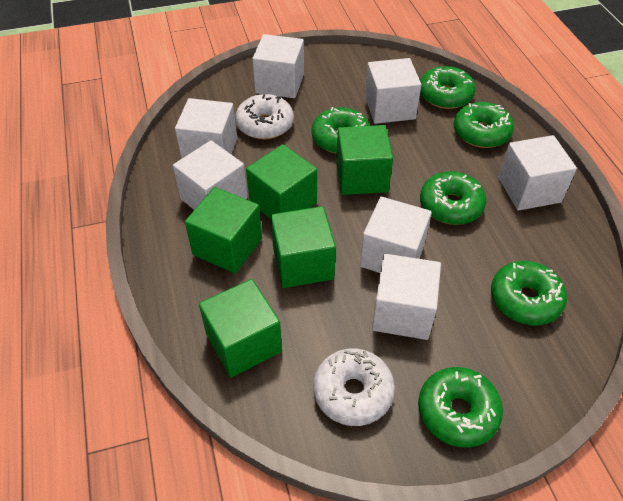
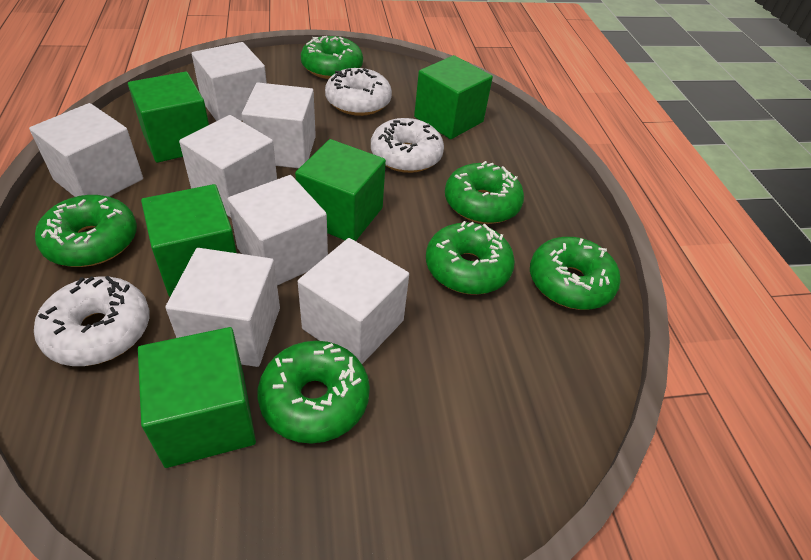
white donut: [235,94,294,140] [313,348,395,426] = 2 -> [34,276,150,366] [325,68,392,116] [371,118,444,173] = 3

